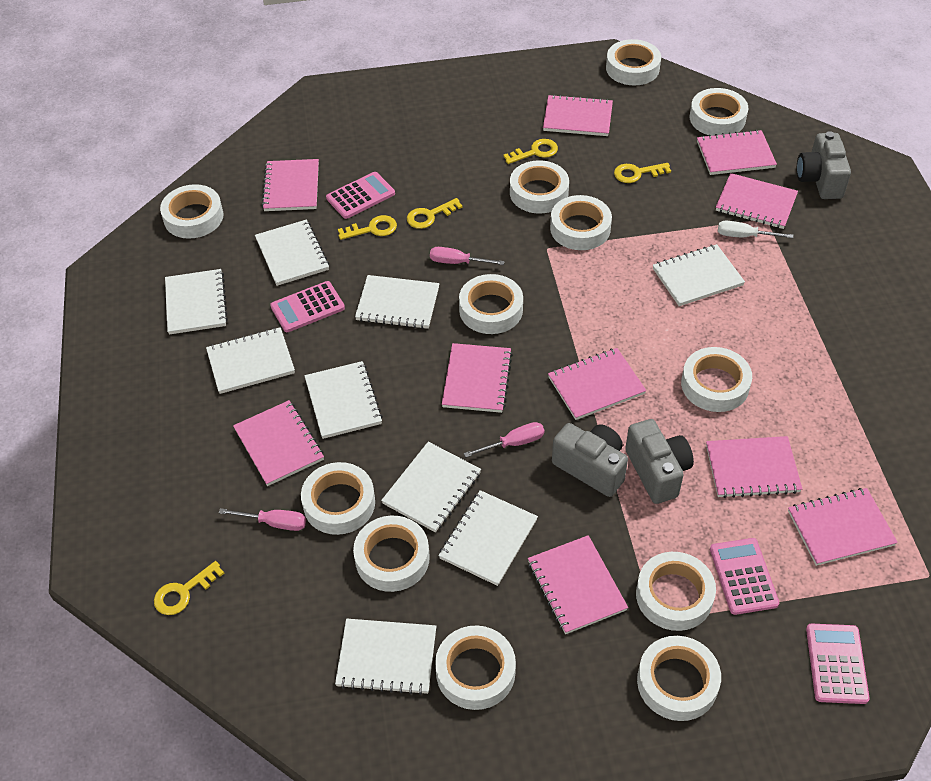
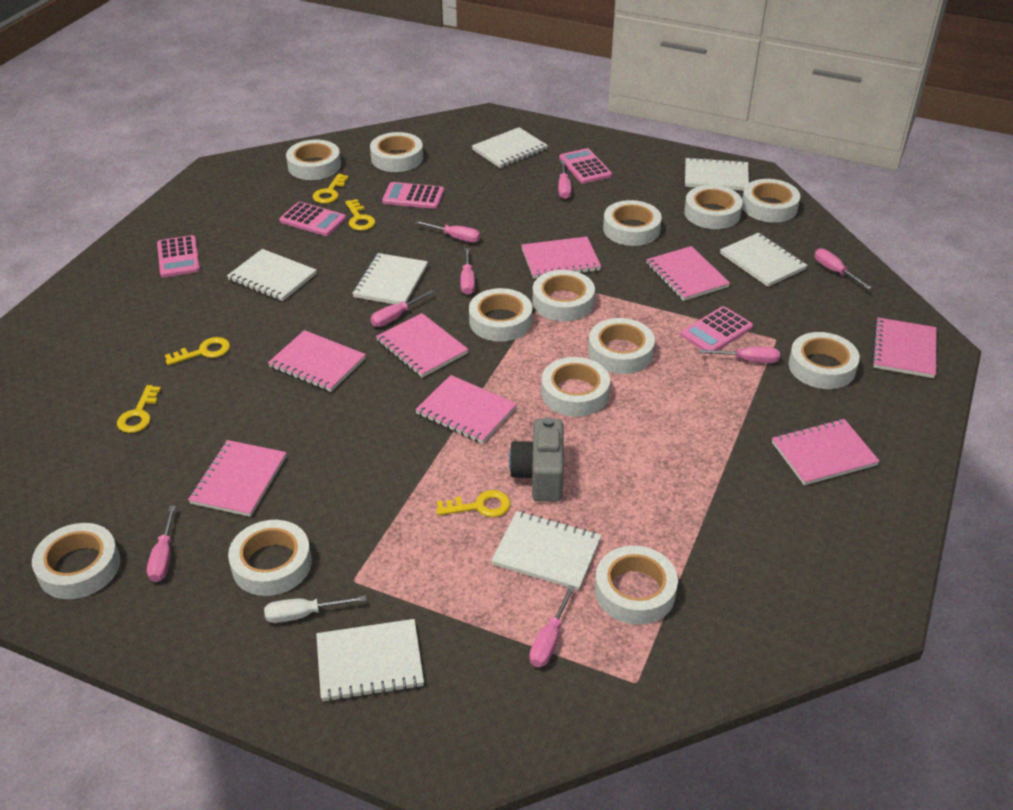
grey camera: [552,423,628,497] [625,419,694,504] [797,131,851,199] = 3 -> [509,417,564,502] = 1
pink calculator: [270,281,345,332] [326,172,395,219] [710,538,779,615] [806,624,870,704] = 4 -> [157,235,200,277] [279,202,346,236] [382,182,444,209] [559,148,612,184] [681,306,753,354] = 5
pink notebook: [233,400,324,486] [262,159,319,211] [442,343,513,413] [528,535,628,634] [543,95,613,136] [548,348,646,420] [697,130,777,175] [706,436,802,498] [716,173,798,229] [788,488,898,566] = 10 -> [188,440,287,517] [268,330,366,392] [376,313,468,378] [415,375,517,444] [521,237,601,279] [646,246,730,301] [772,419,880,485] [872,317,937,378] = 8
pink screwdriver: [219,508,306,531] [430,247,505,265] [464,422,544,458] = 3 -> [147,505,176,582] [370,290,434,327] [415,221,481,243] [460,248,475,295] [529,585,575,667] [558,161,572,199] [699,347,780,363] [814,248,872,290] = 8
white notebook: [165,269,228,335] [206,327,295,394] [255,220,329,286] [304,361,383,439] [335,619,436,695] [355,275,439,329] [381,442,481,532] [438,490,538,586] [653,244,745,306] = 9 -> [227,249,317,301] [316,619,424,702] [352,253,428,304] [472,127,548,168] [491,511,602,591] [685,157,749,191] [720,233,808,287] = 7
white tape: [160,184,223,239] [301,462,375,535] [353,516,430,592] [435,625,516,710] [459,274,523,334] [510,160,569,213] [550,195,612,250] [606,39,661,85] [636,552,716,631] [637,636,721,721] [681,347,752,412] [690,88,748,136] = 12 -> [32,523,120,599] [228,520,312,596] [286,140,341,180] [370,132,423,172] [469,288,532,342] [533,270,595,321] [541,357,610,417] [588,318,655,374] [595,546,678,625] [603,200,662,246] [684,185,743,229] [742,179,800,223] [788,332,860,389] = 13

